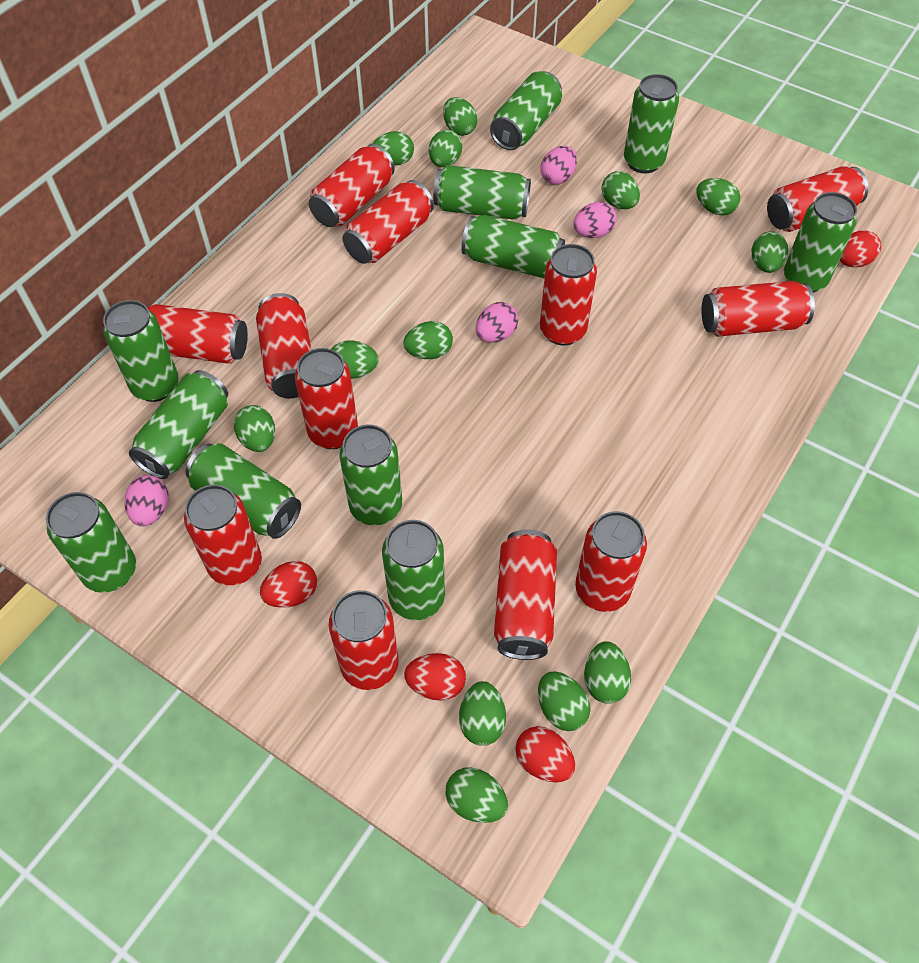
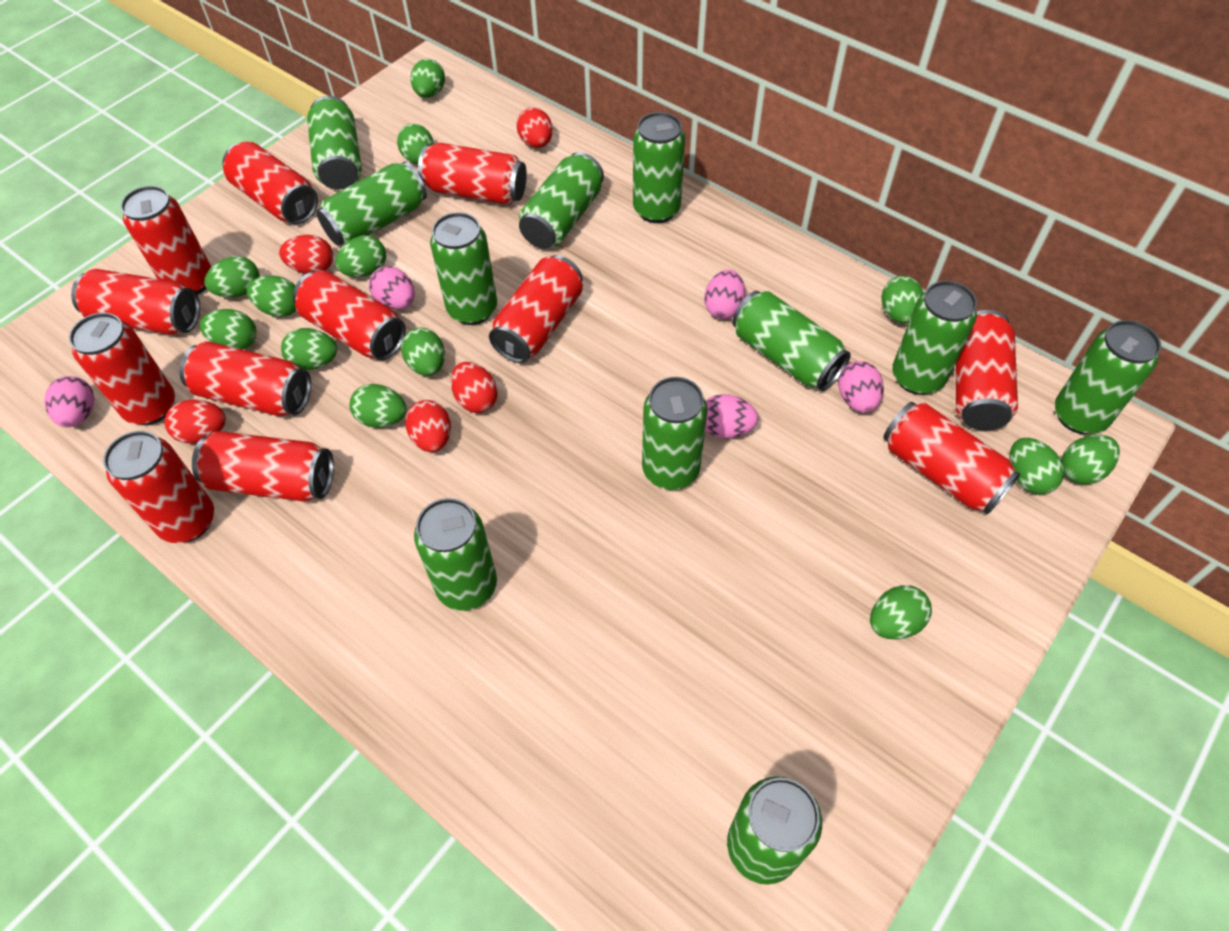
pink egg: [124,475,169,526] [476,302,519,343] [540,146,577,185] [573,202,617,238] = 4 -> [44,376,95,427] [369,266,415,310] [704,269,745,319] [705,394,758,438] [838,361,884,413] = 5
red egg: [260,561,317,608] [404,653,466,701] [515,726,575,782] [840,230,881,267] = 4 -> [165,400,226,444] [279,235,333,274] [405,400,451,452] [451,362,497,413] [516,108,553,148] = 5

